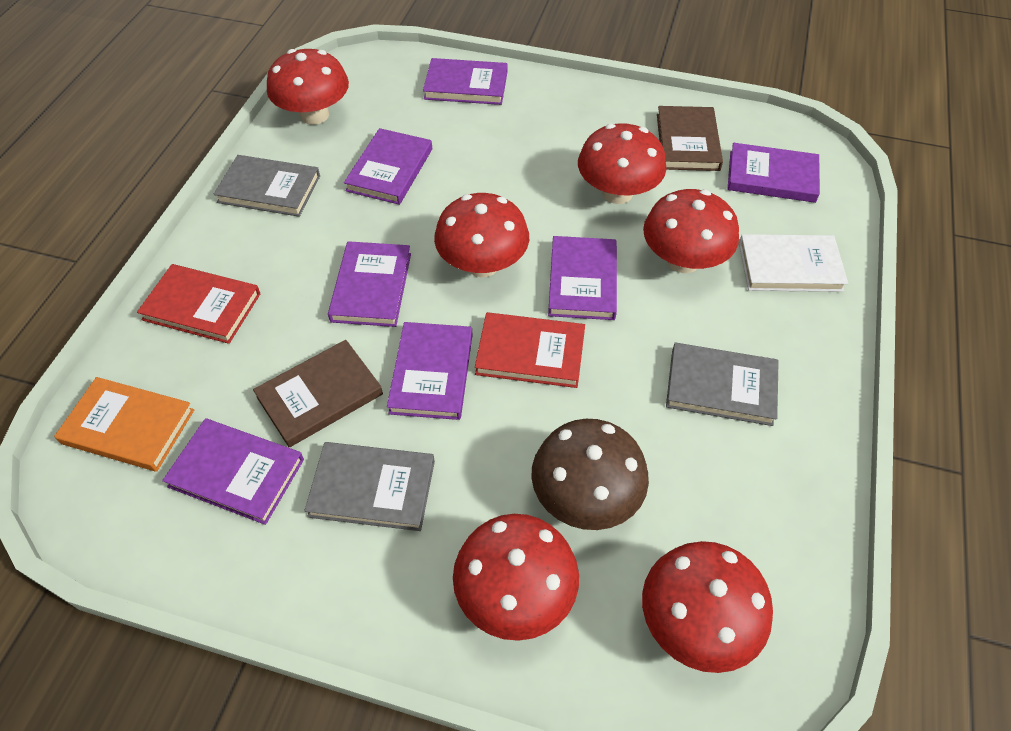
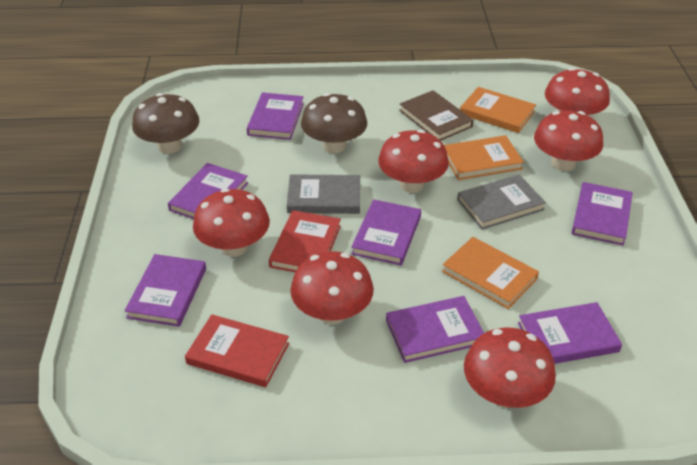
brown book: [253,340,383,447] [657,106,723,171] = 2 -> [399,90,474,141] = 1
brown mushroom: [531,419,649,530] = 1 -> [132,93,199,154] [301,93,367,153] = 2
grey book: [214,155,320,217] [304,442,435,531] [666,343,779,426] = 3 -> [287,174,360,214] [457,174,546,230] = 2
orange book: [54,377,194,472] = 1 -> [442,237,539,309] [444,135,524,180] [460,87,536,133] = 3
white book: [739,234,848,292] = 1 -> none = 0

